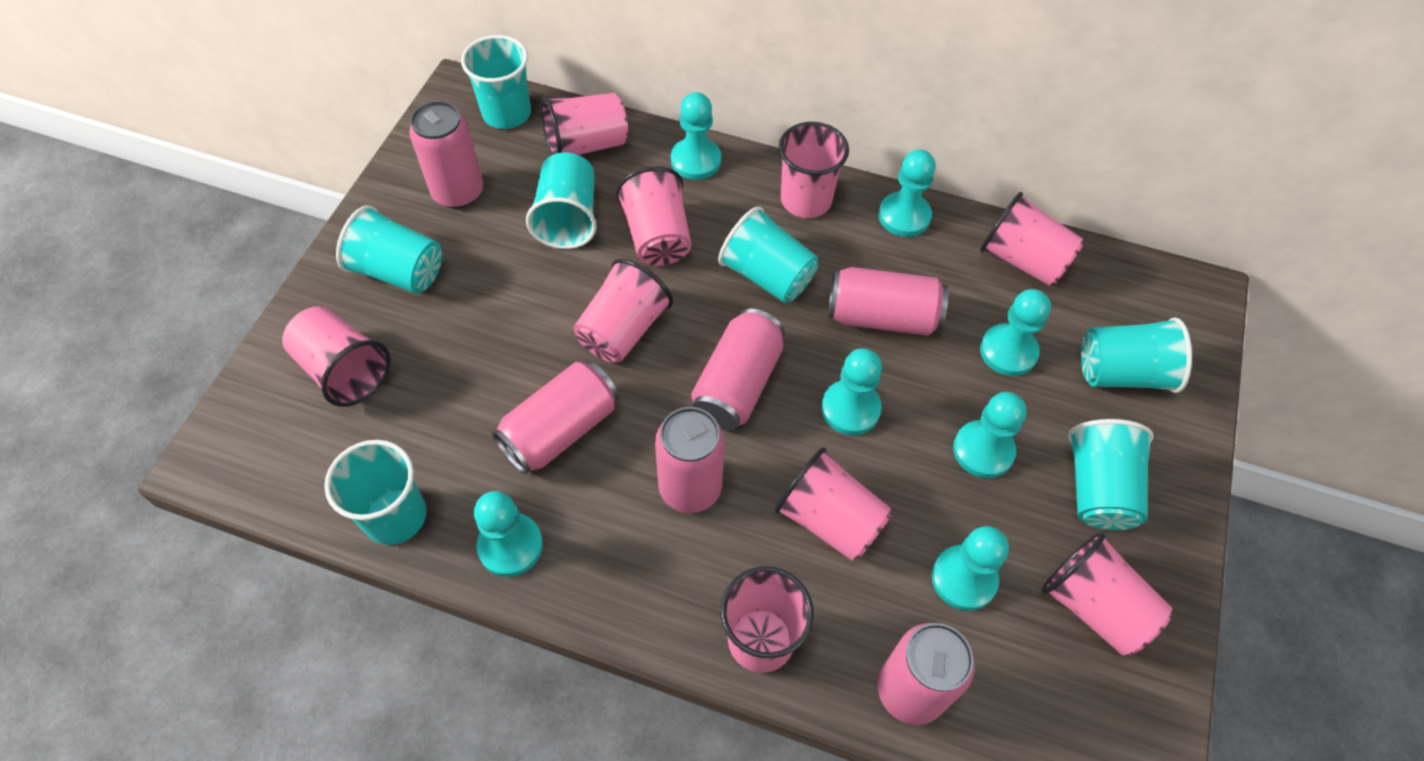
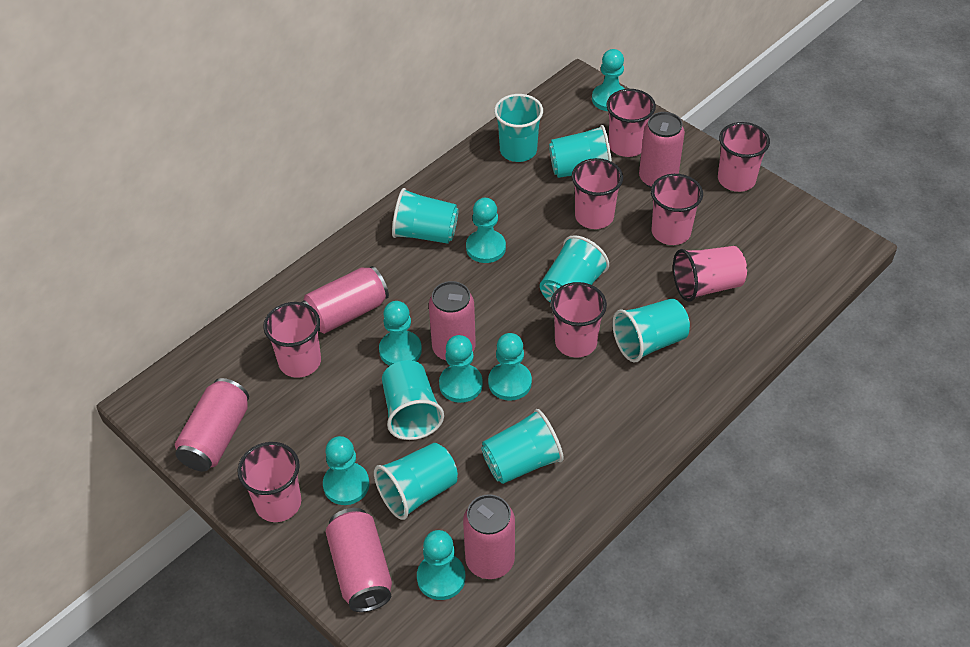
pink cup: [282,306,391,407] [541,93,628,155] [574,259,673,363] [616,167,691,266] [721,566,814,673] [775,447,891,561] [779,122,849,218] [980,192,1083,286] [1042,532,1172,655] = 9 -> [238,442,301,522] [263,302,321,378] [550,282,607,358] [572,158,623,229] [607,89,656,157] [651,174,703,245] [673,246,747,302] [718,122,770,192] = 8
turquoise cup: [324,440,426,545] [336,205,442,294] [461,35,531,129] [526,152,597,249] [718,206,818,303] [1068,419,1154,530] [1081,317,1192,393] = 7 -> [374,443,458,520] [382,360,444,440] [392,188,459,244] [481,409,564,484] [494,94,543,162] [540,235,609,302] [549,125,612,178] [612,298,690,362] = 8

